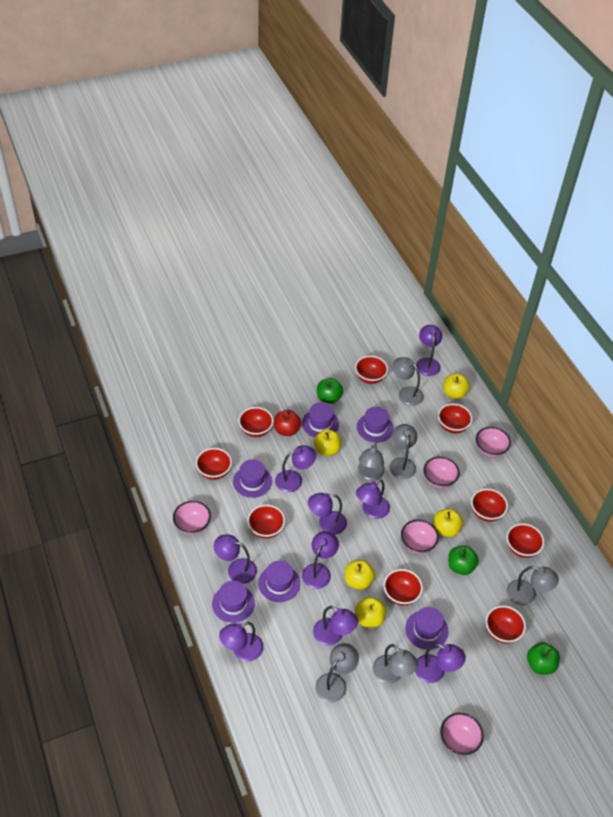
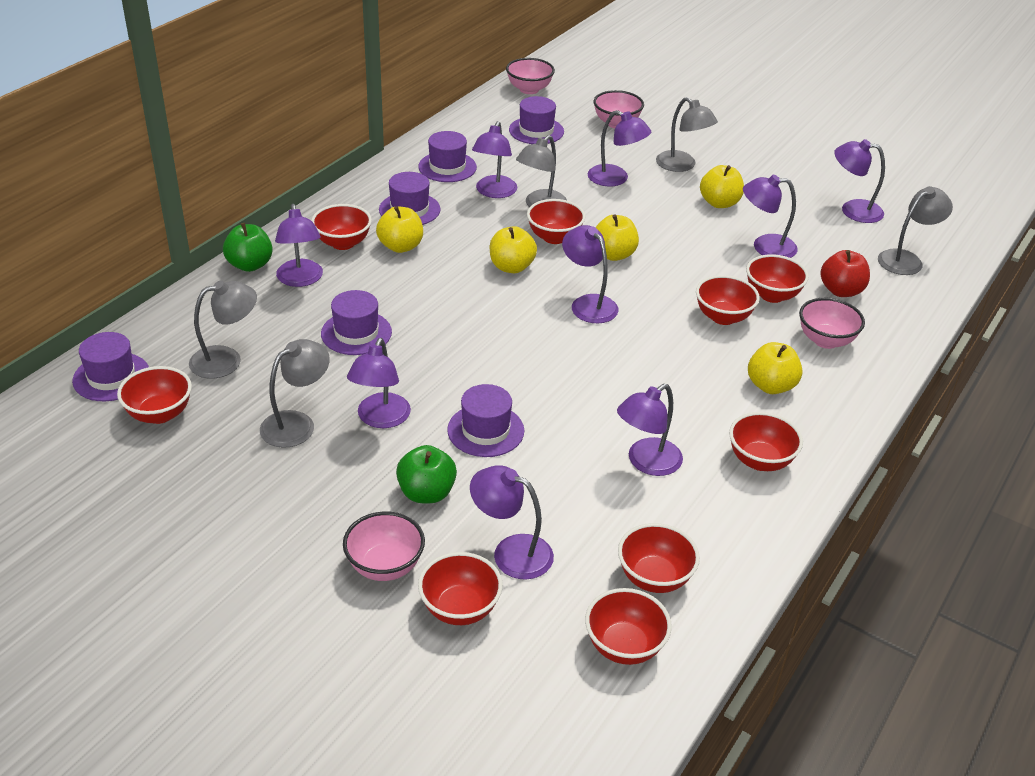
green apple: [317,378,343,404] [448,545,479,575] [527,642,560,675] = 3 -> [223,223,273,272] [396,445,457,503] = 2
grey lamp: [315,643,359,703] [358,441,385,481] [373,644,418,684] [390,424,417,479] [392,357,424,406] [507,566,559,605] = 6 -> [189,280,257,379] [260,339,330,448] [516,135,567,207] [656,97,718,172] [878,186,953,275] = 5
pink bowl: [173,501,211,535] [401,520,439,554] [424,456,460,488] [440,713,484,755] [476,427,511,457] = 5 -> [343,512,425,581] [506,58,555,94] [593,90,644,128] [799,298,865,349] = 4

